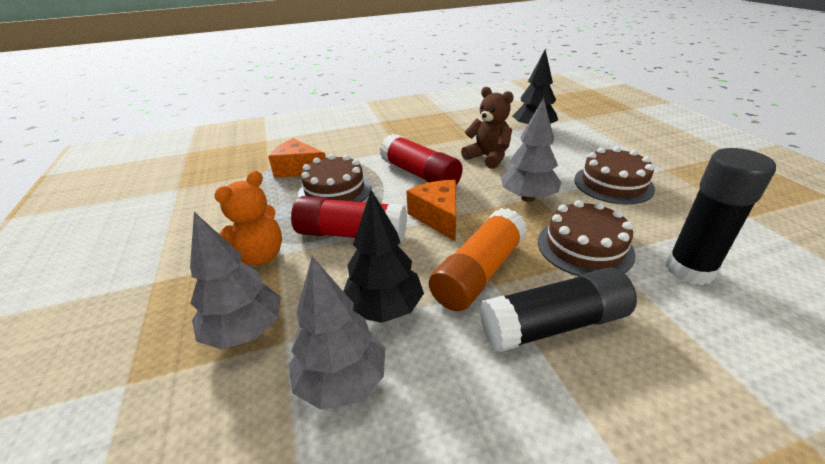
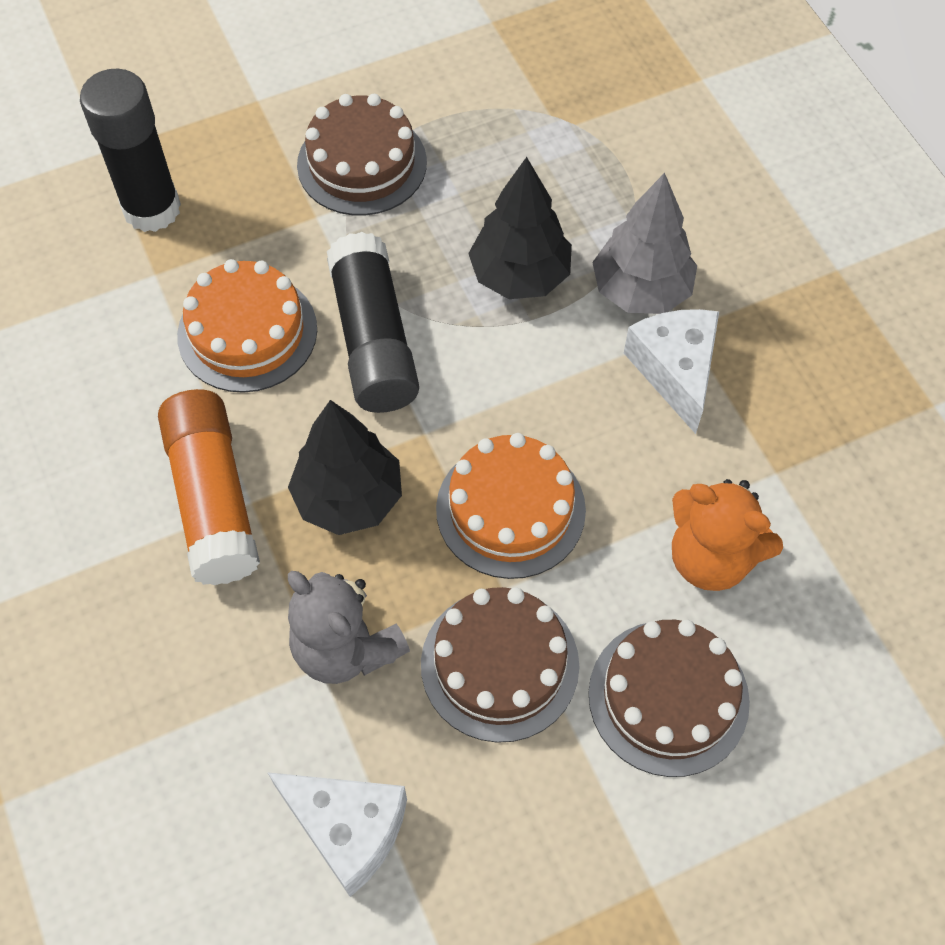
brown teddy bear: [461,87,514,169] = 1 -> none = 0
grey teddy bear: none = 0 -> [288,571,410,684] = 1
grey tree: [190,212,281,350] [288,256,385,410] [501,98,561,202] = 3 -> [592,173,697,314] = 1
orange cake: none = 0 -> [177,259,317,393] [436,433,586,579] = 2
orange cheese: [268,138,326,178] [406,180,456,241] = 2 -> none = 0
red glue stick: [291,196,407,243] [380,134,463,185] = 2 -> none = 0
white cheese: none = 0 -> [267,772,407,897] [624,309,719,434] = 2

